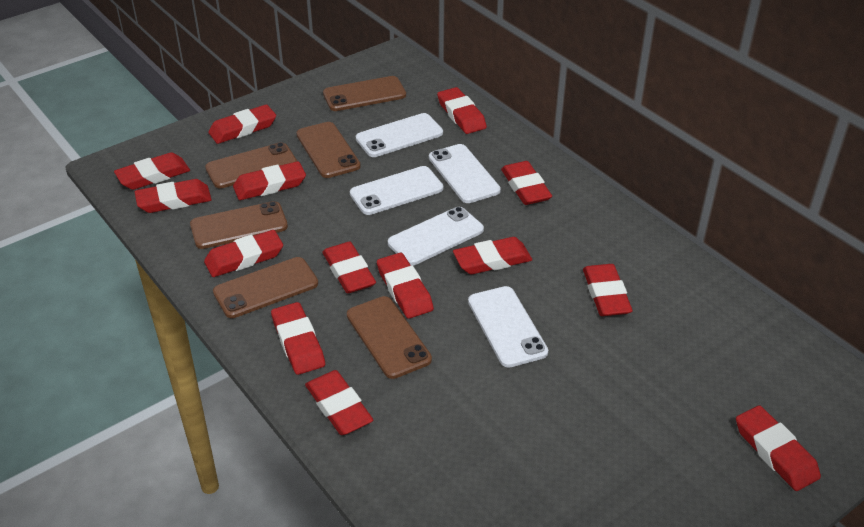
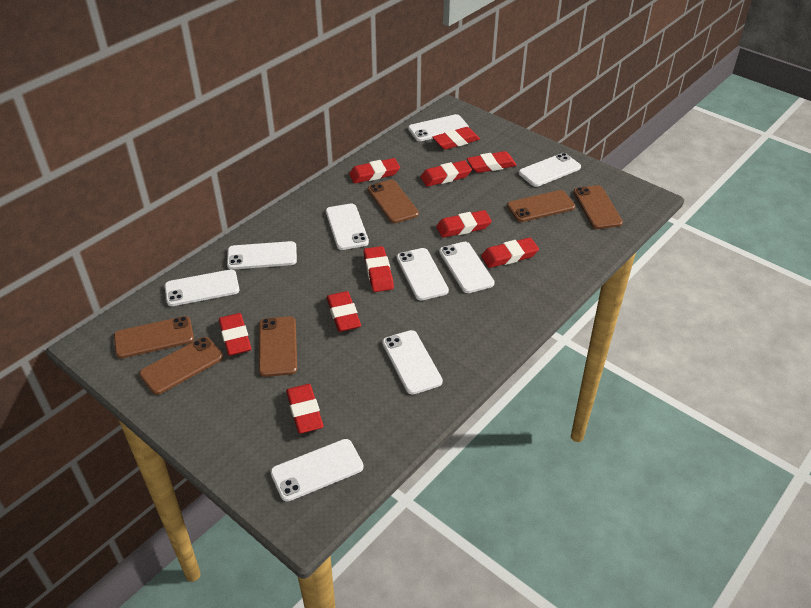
red eraser: [114,152,190,190] [135,179,212,213] [204,230,283,277] [208,104,276,144] [233,161,306,200] [271,302,325,375] [305,370,373,435] [323,242,376,293] [377,253,434,319] [437,87,487,134] [453,237,532,274] [501,161,552,205] [583,264,633,316] [736,405,821,491] = 14 -> [219,313,251,356] [286,384,324,433] [327,291,361,332] [349,158,400,183] [364,246,394,292] [420,160,472,187] [432,127,480,150] [436,210,492,238] [467,151,517,173] [481,237,539,268] = 10
white phone: [350,166,443,215] [356,113,443,157] [388,207,484,265] [429,144,501,203] [468,286,548,368] = 5 -> [165,270,240,306] [227,241,297,270] [270,439,364,502] [326,203,369,250] [382,330,443,395] [396,248,449,300] [408,114,469,141] [439,242,495,293] [519,153,581,187] = 9

